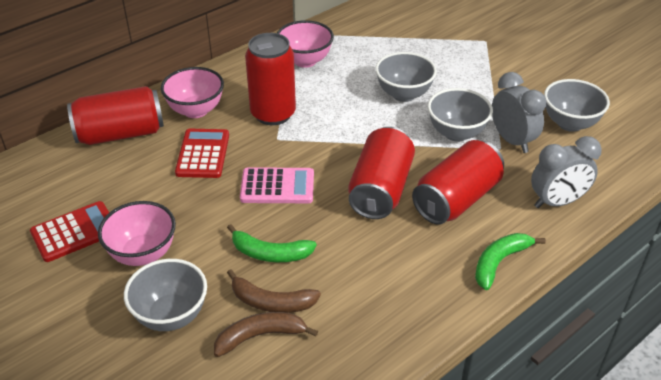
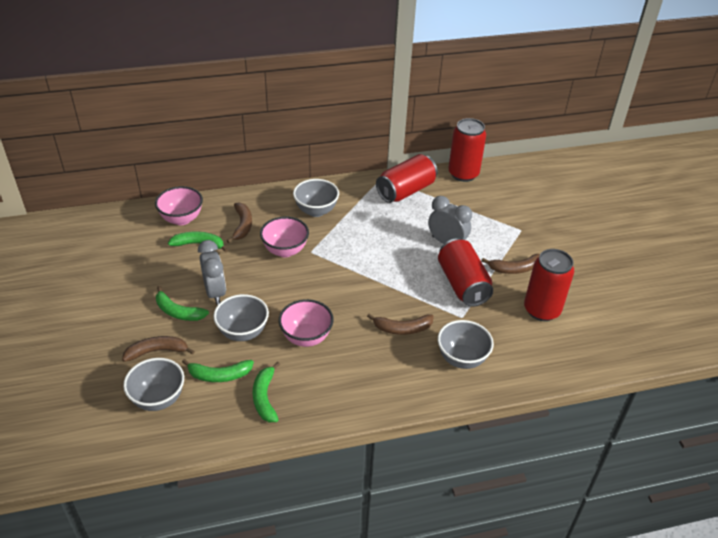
brown banana: [214,312,318,357] [227,269,321,313] = 2 -> [122,336,195,362] [227,202,252,243] [367,314,434,335] [481,254,540,274] = 4
green banana: [227,224,317,262] [475,233,546,290] = 2 -> [156,286,209,321] [168,231,228,252] [182,359,254,382] [253,362,280,422] = 4
pink calculator: [240,167,314,203] = 1 -> none = 0
red calculator: [30,201,109,262] [175,129,229,178] = 2 -> none = 0

